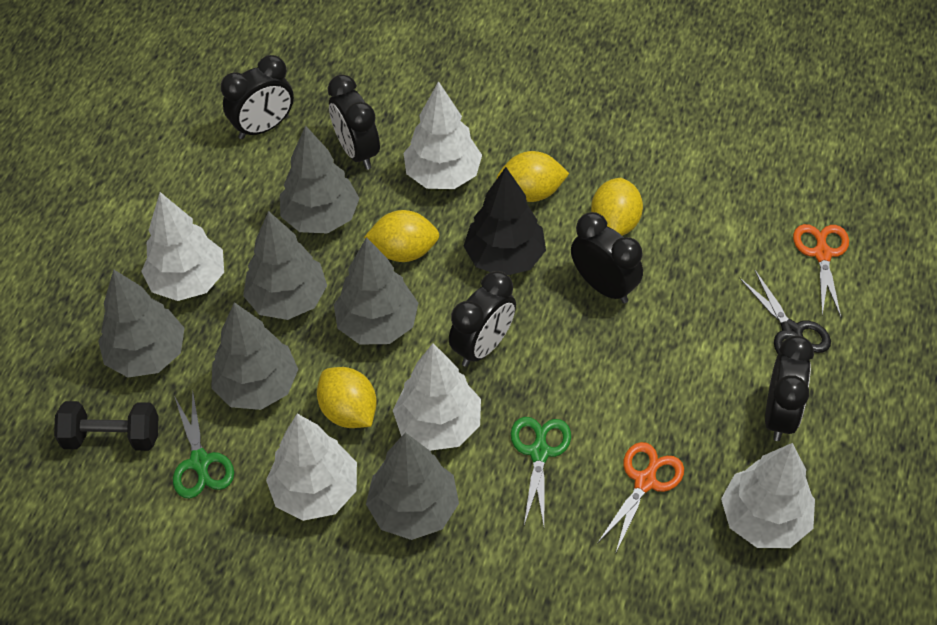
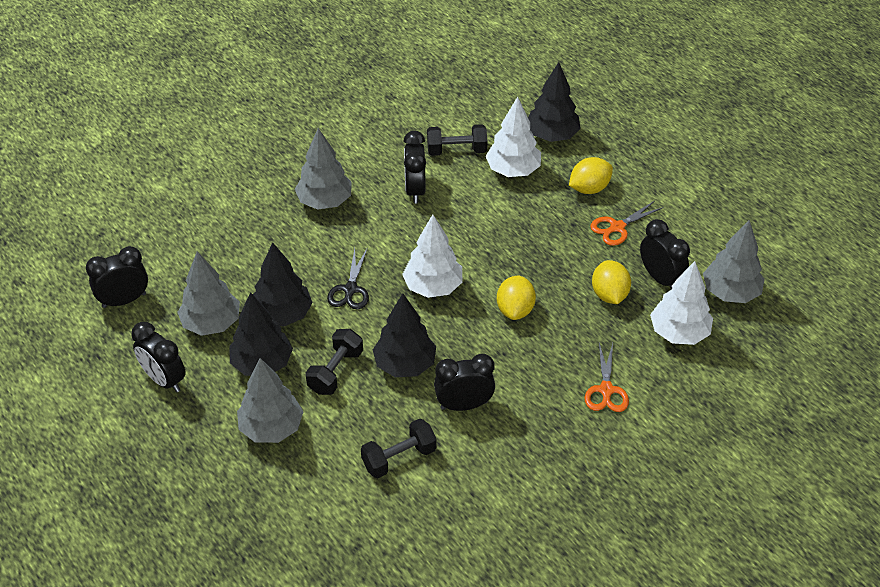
black dumbbell: [54,401,158,451] = 1 -> [305,329,363,395] [361,419,437,478] [427,124,487,156] = 3
black tree: [464,167,546,275] = 1 -> [229,292,293,376] [253,242,313,326] [373,293,436,377] [528,62,581,142] = 4
green scissors: [173,390,234,498] [511,417,571,526] = 2 -> none = 0
grey tree: [98,269,185,378] [211,302,298,410] [243,211,327,320] [280,125,360,234] [334,237,419,345] [366,432,459,540] = 6 -> [177,252,240,336] [237,358,304,443] [295,128,352,209] [703,220,765,303] = 4
white tree: [141,192,224,301] [266,414,357,521] [393,343,481,451] [403,81,482,189] [721,443,815,548] = 5 -> [402,214,462,298] [486,96,541,177] [650,261,713,345] = 3
yellow lemon: [317,367,377,428] [364,210,439,262] [496,151,569,202] [591,178,643,236] = 4 -> [497,276,536,320] [569,157,613,194] [592,260,631,304] = 3

